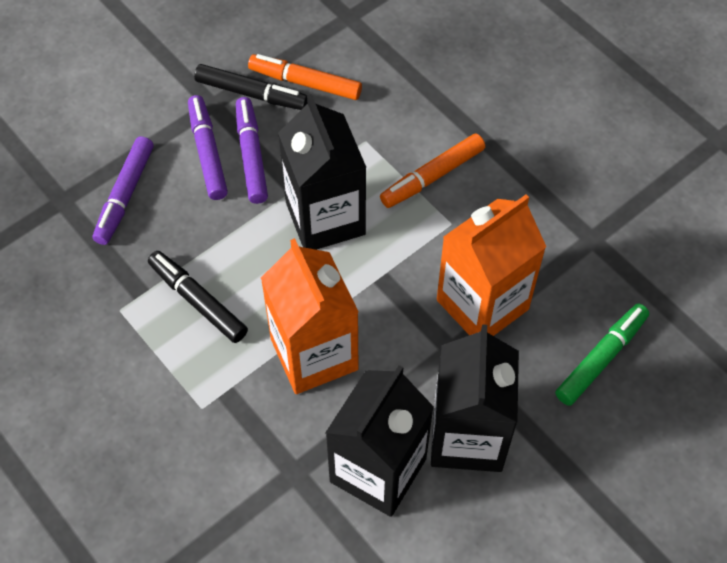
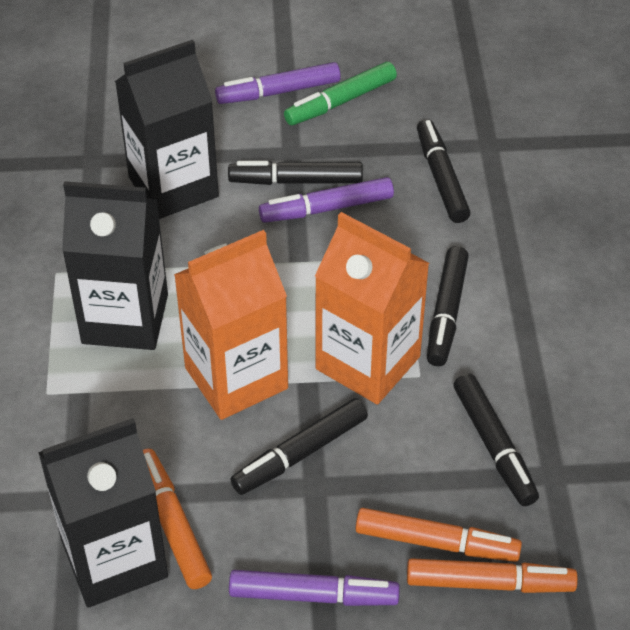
black marker: [148,251,248,343] [194,64,307,110] = 2 -> [228,161,363,185] [230,398,368,495] [417,119,470,223] [427,246,469,366] [453,373,539,506] = 5
orange marker: [248,54,362,100] [380,133,485,208] = 2 -> [143,449,212,589] [355,508,522,562] [407,558,578,593] = 3

